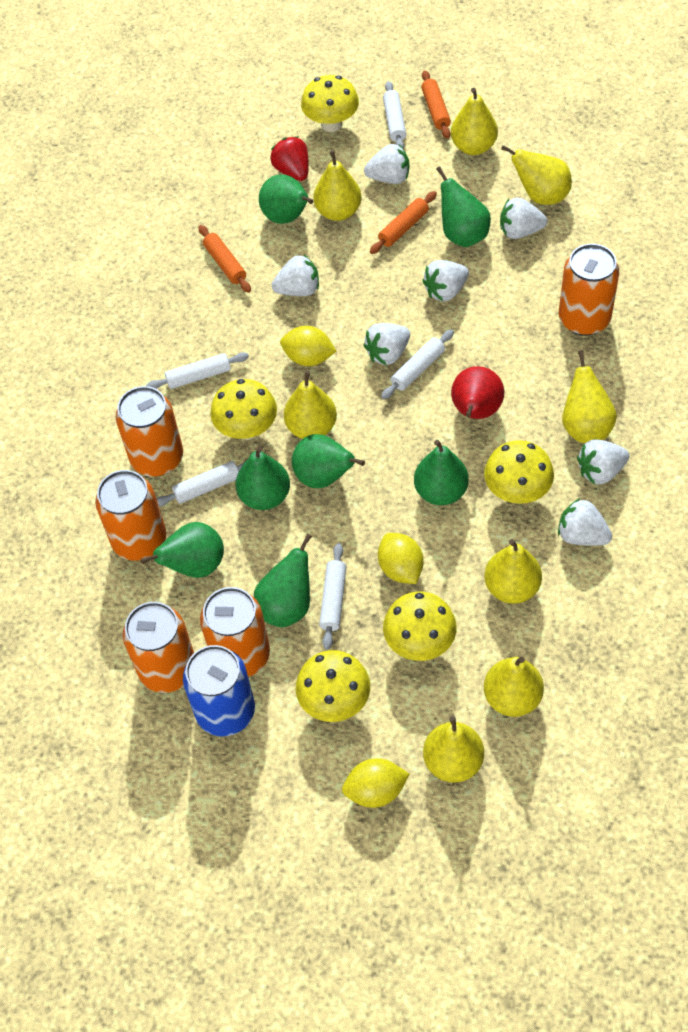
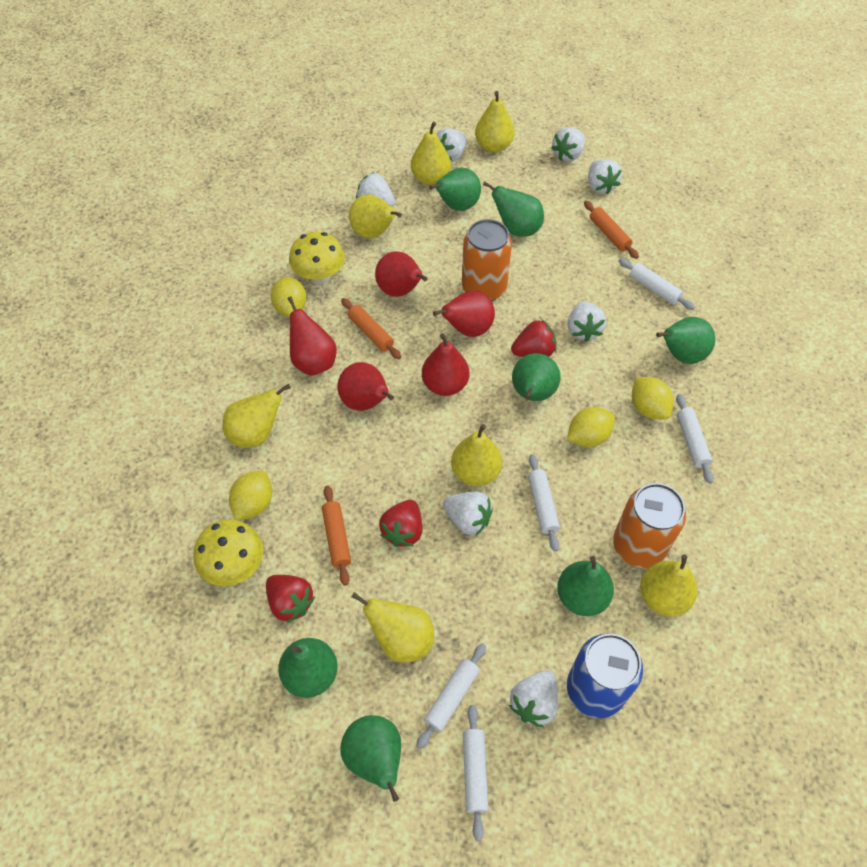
orange can: [95,470,166,561] [116,386,183,477] [123,602,194,693] [200,587,270,677] [559,244,619,336] = 5 -> [462,219,512,301] [613,483,686,568] = 2
red pear: [451,366,504,419] = 1 -> [287,296,337,376] [337,362,394,411] [375,251,428,297] [422,333,469,396] [433,290,495,337] = 5
red strawberry: [270,137,309,181] = 1 -> [266,575,315,623] [379,500,423,547] [511,320,556,357] = 3
yellow lemon: [280,326,336,366] [342,758,410,808] [378,533,423,584] = 3 -> [229,471,272,520] [271,277,307,317] [567,407,615,447] [632,377,673,420] = 4
yellow mushroom: [210,379,277,440] [295,650,370,722] [301,75,359,132] [383,591,457,661] [484,440,554,504] = 5 -> [194,520,263,586] [289,231,345,285] = 2
yellow pear: [284,371,337,439] [313,150,362,221] [423,716,484,783] [451,88,498,155] [484,539,542,604] [484,657,544,717] [501,145,572,205] [562,350,617,443] = 8 -> [222,384,291,448] [349,195,402,238] [351,592,434,662] [411,121,451,185] [451,424,502,486] [475,91,515,153] [640,555,698,616] = 7

